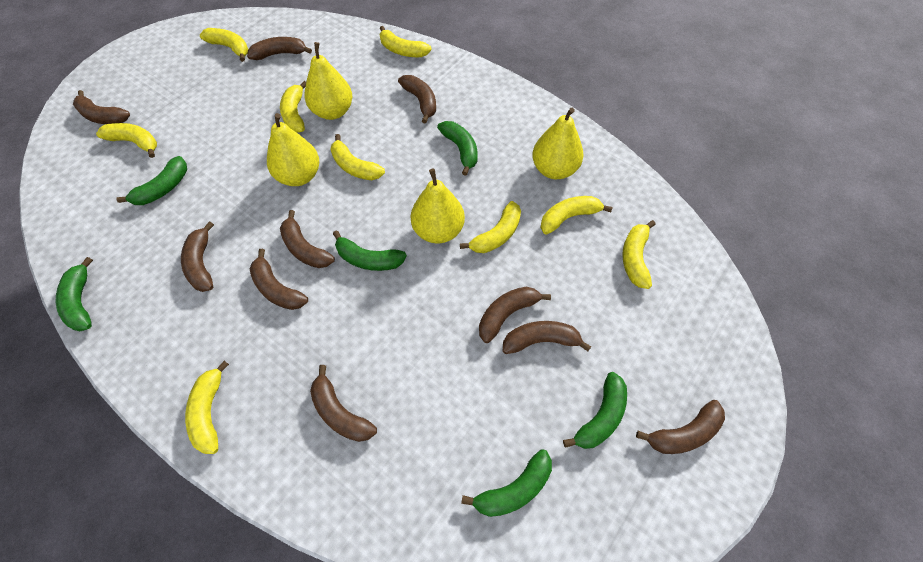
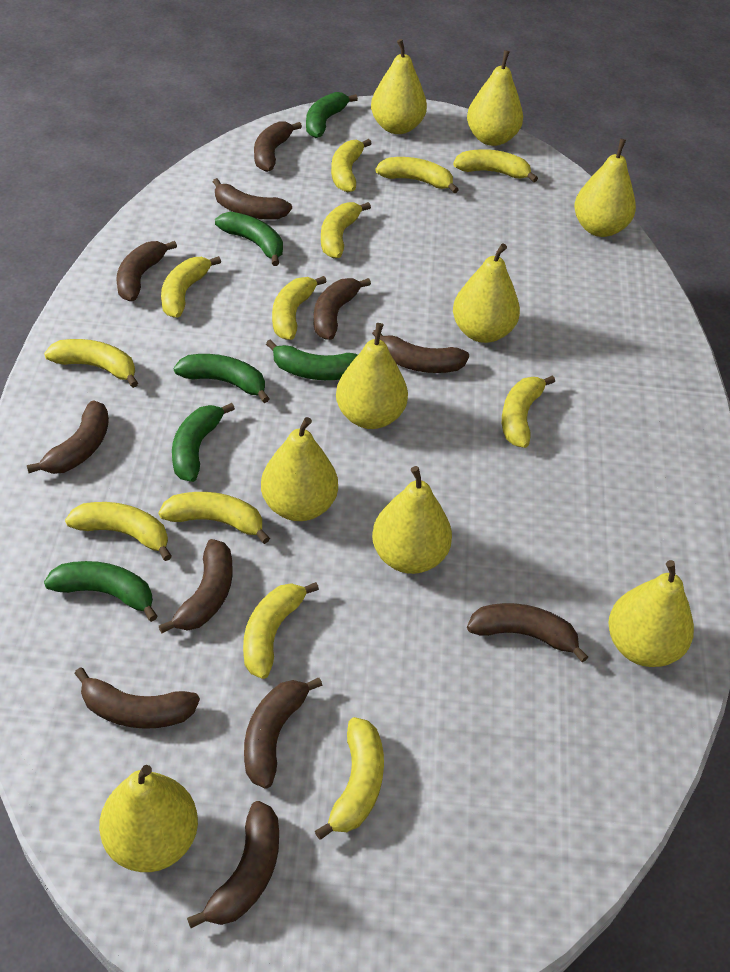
brown banana: [73,90,130,124] [181,221,214,292] [247,37,312,60] [250,249,308,310] [280,210,335,268] [310,365,377,442] [398,75,436,124] [479,287,551,343] [503,321,591,354] [636,400,725,454] = 10 -> [27,400,109,474] [74,667,200,729] [116,241,177,301] [159,539,233,633] [187,801,279,928] [213,178,292,220] [244,678,323,788] [254,121,302,172] [314,278,371,340] [372,330,469,373] [467,603,588,663] = 11
yellow banana: [96,123,157,158] [185,361,229,454] [200,28,248,62] [280,81,306,133] [330,134,385,180] [380,26,432,57] [460,201,521,253] [540,196,613,235] [622,220,656,289] = 9 -> [44,339,138,388] [65,502,172,561] [158,492,270,544] [161,256,221,318] [243,582,319,679] [272,276,327,340] [315,717,384,840] [321,202,371,258] [331,139,372,193] [375,157,459,193] [453,149,538,182] [502,375,555,448] = 12
yellow pear: [267,113,319,186] [305,42,352,120] [411,169,465,244] [532,108,583,179] = 4 -> [99,765,198,872] [261,417,338,521] [336,323,408,429] [371,39,427,134] [372,466,452,574] [453,243,520,343] [467,50,523,146] [574,138,636,237] [608,560,694,667] = 9

